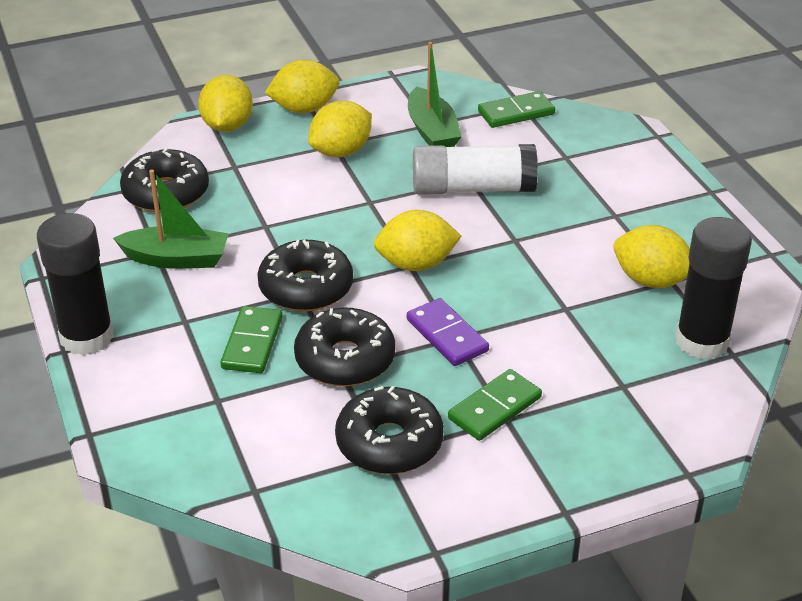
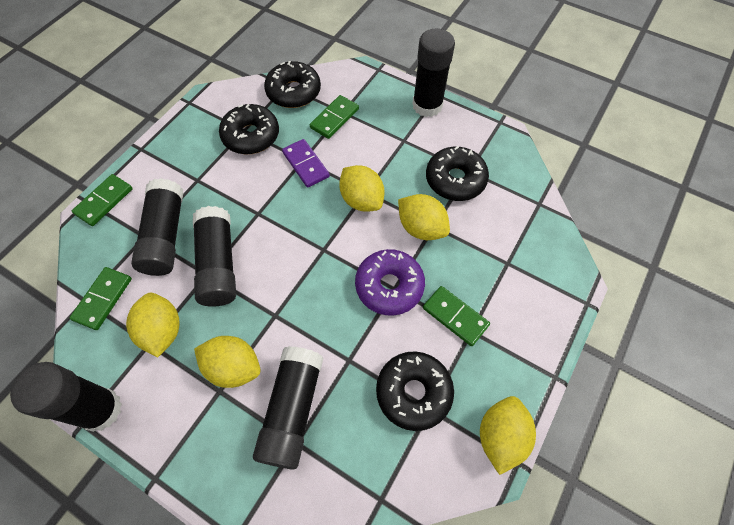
black glue stick: [37,213,114,356] [675,217,752,359] = 2 -> [10,362,122,432] [131,178,183,276] [193,206,236,307] [253,346,323,470] [412,29,455,117] = 5
green boat: [113,170,229,269] [408,42,462,147] = 2 -> none = 0
green domino: [220,306,282,373] [448,369,542,441] [478,91,555,128] = 3 -> [70,267,132,330] [72,174,133,226] [310,95,359,139] [423,286,490,346] = 4
purple donut: none = 0 -> [355,249,425,316] = 1
white glue stick: [413,144,538,195] = 1 -> none = 0

